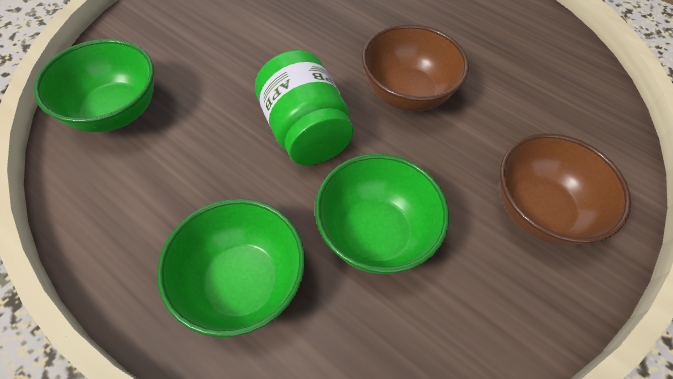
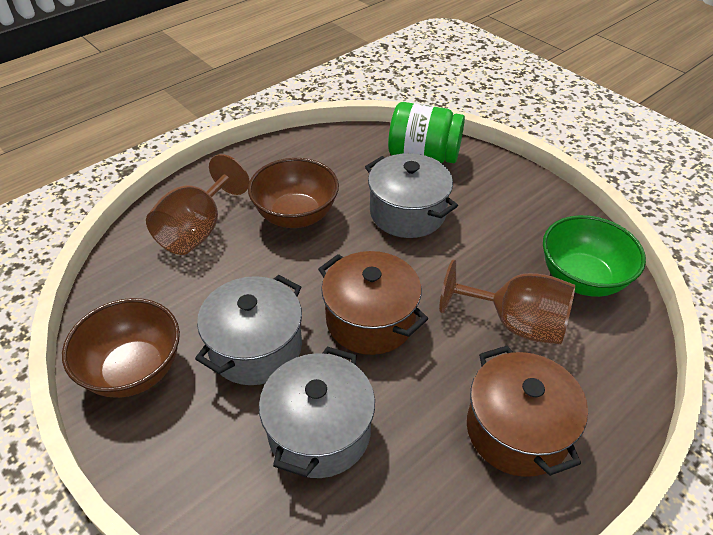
brown goblet: none = 0 -> [146,154,249,255] [439,260,575,344] = 2
brown pot: none = 0 -> [318,251,428,355] [467,345,588,477] = 2
green bowl: [34,39,154,132] [157,199,305,337] [315,154,449,274] = 3 -> [543,215,646,297] = 1
grey pot: none = 0 -> [195,275,302,385] [259,347,375,478] [365,153,458,238] = 3

